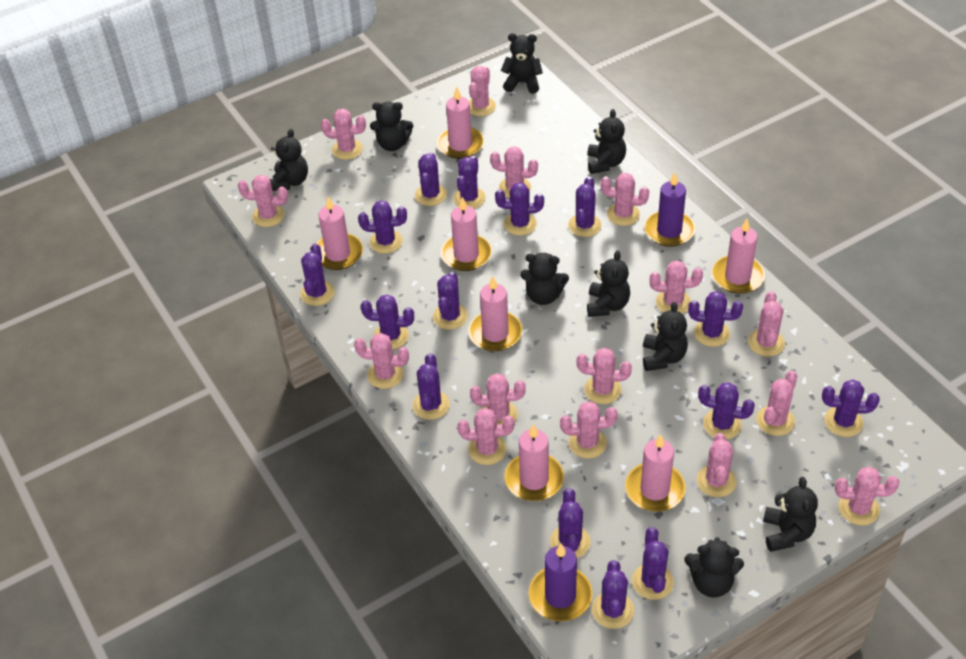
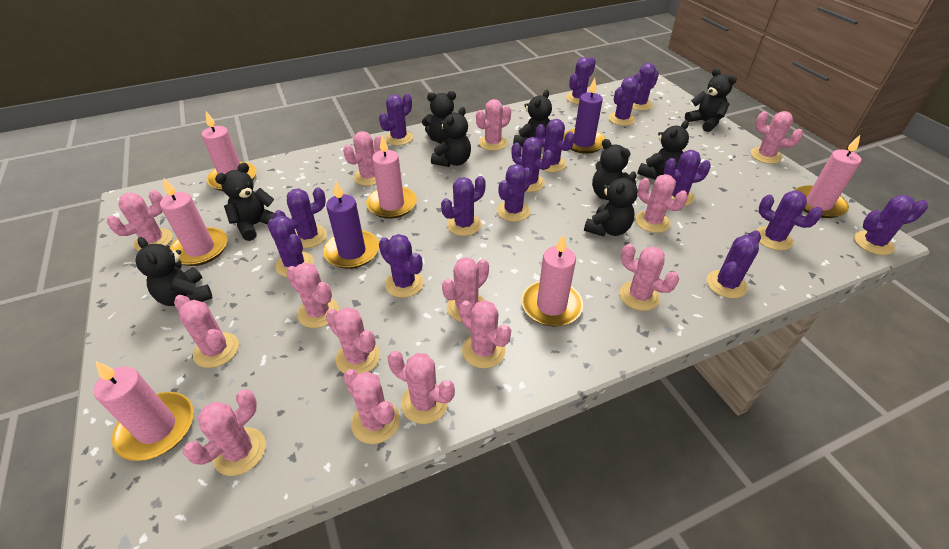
pink cactus: [238,175,288,227] [321,109,366,160] [354,333,409,389] [457,408,514,465] [469,66,496,116] [470,373,526,424] [490,146,538,198] [560,401,618,459] [577,348,632,404] [601,173,649,226] [650,260,703,314] [697,433,737,497] [748,291,785,357] [756,370,798,436] [835,467,899,525] = 15 -> [107,190,173,251] [174,295,239,368] [183,390,266,476] [286,263,339,328] [326,307,380,374] [343,131,381,186] [343,369,400,444] [388,351,455,424] [442,257,489,322] [459,300,511,368] [476,99,511,151] [619,243,679,311] [635,174,688,233] [751,111,803,164] = 14
pink candle: [316,197,363,270] [437,87,484,159] [441,197,492,271] [468,276,522,351] [505,424,564,501] [625,434,686,512] [712,219,765,294] = 7 -> [93,361,194,461] [160,178,227,266] [202,112,256,191] [366,136,417,219] [522,234,583,327] [795,135,862,218] = 6

